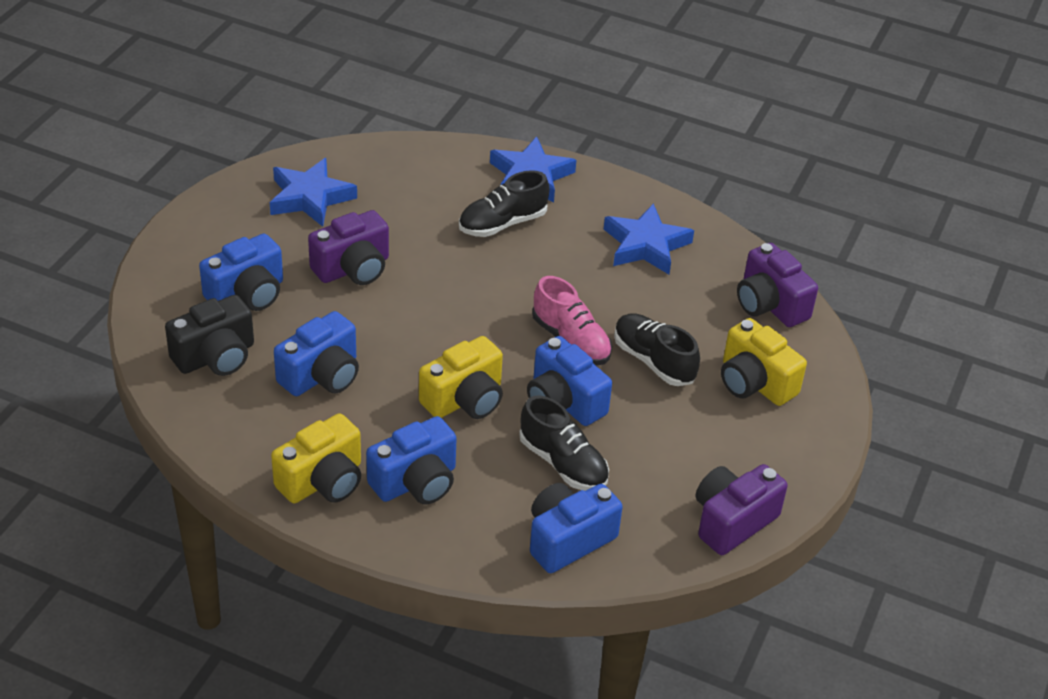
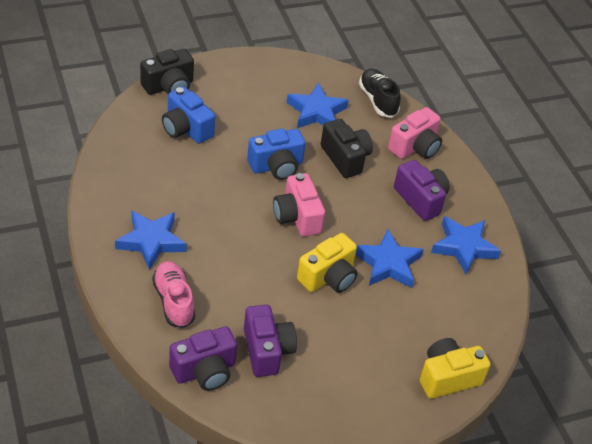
black camera: [165,295,254,376] = 1 -> [140,49,194,95] [321,119,373,178] = 2
black shoe: [459,170,549,237] [519,396,609,491] [614,313,700,386] = 3 -> [359,69,401,118] = 1
blue camera: [199,234,283,311] [274,311,359,396] [366,416,457,505] [527,336,612,426] [530,483,623,573] = 5 -> [162,87,215,144] [247,128,306,180] = 2
blue star: [270,158,357,227] [490,137,576,203] [604,203,694,274] = 3 -> [115,211,187,270] [286,83,349,128] [355,229,424,288] [431,216,501,275] = 4
pink camera: none = 0 -> [273,173,325,237] [388,107,442,159] = 2
yellow camera: [271,413,361,503] [419,336,503,419] [721,318,807,406] = 3 -> [297,233,357,293] [420,338,491,399] = 2

